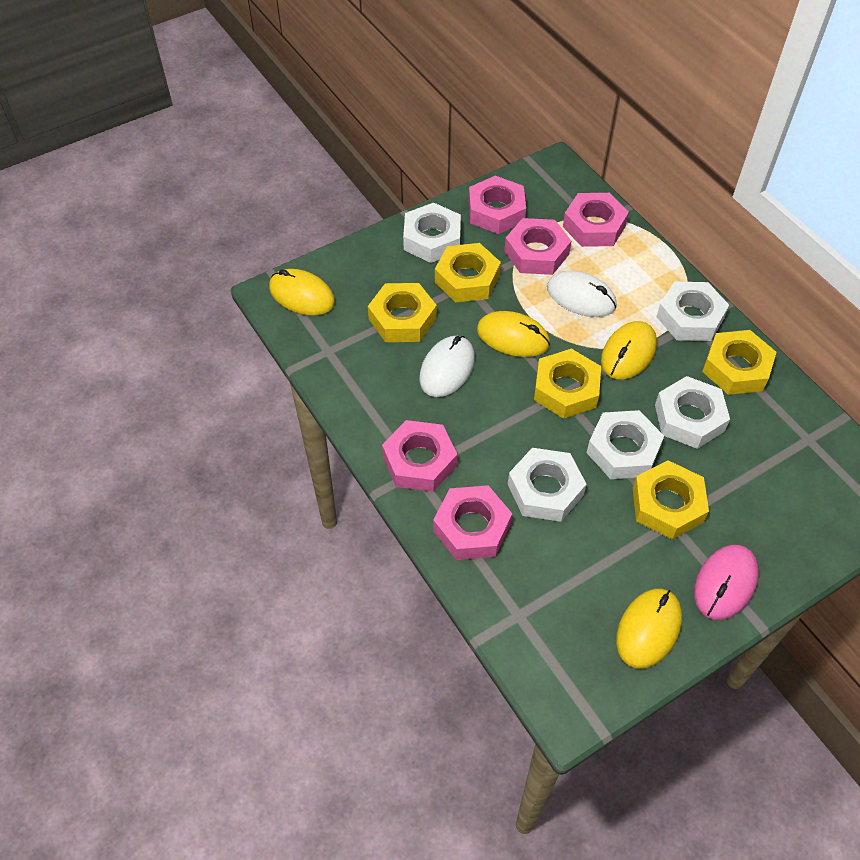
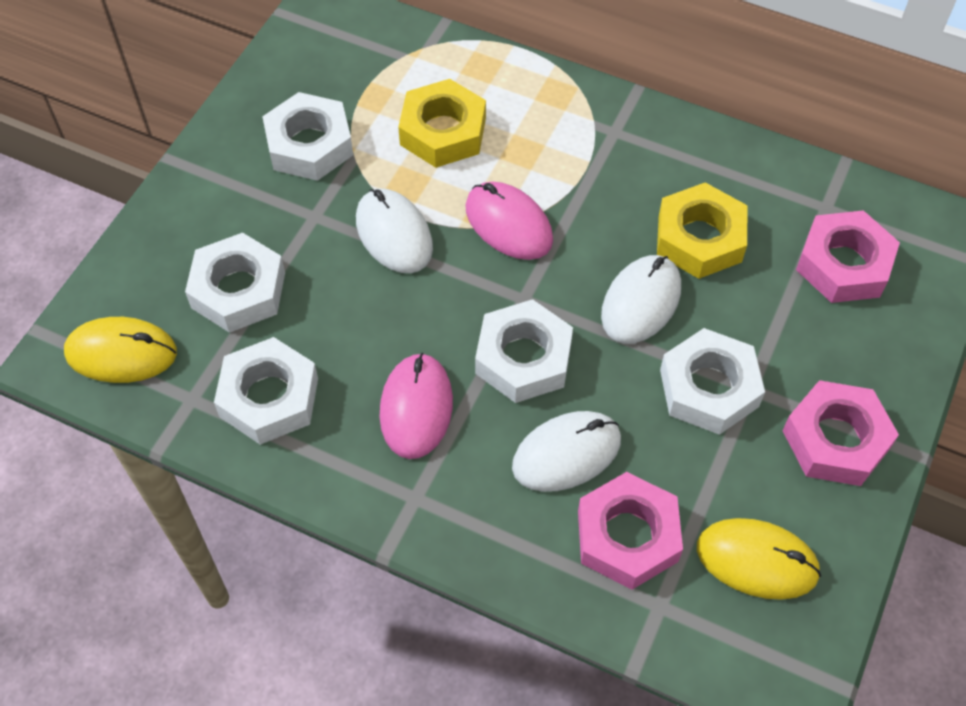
pink mouse: [694,545,759,620] = 1 -> [379,353,453,459] [465,182,553,260] = 2
pink nut: [382,420,457,492] [433,485,512,560] [469,176,526,234] [504,218,571,275] [563,193,629,247] = 5 -> [578,472,683,590] [782,380,899,486] [796,210,900,303] = 3
white mouse: [419,336,475,397] [547,271,617,317] = 2 -> [356,189,433,273] [512,411,621,492] [601,255,681,344] = 3
yellow mouse: [269,269,335,316] [477,311,550,357] [601,321,657,379] [616,589,682,669] = 4 -> [64,317,177,383] [697,518,821,600] = 2
yellow nut: [368,283,437,342] [435,243,501,302] [534,349,601,419] [633,460,709,539] [702,330,777,395] = 5 -> [398,79,486,168] [657,182,747,279] = 2

